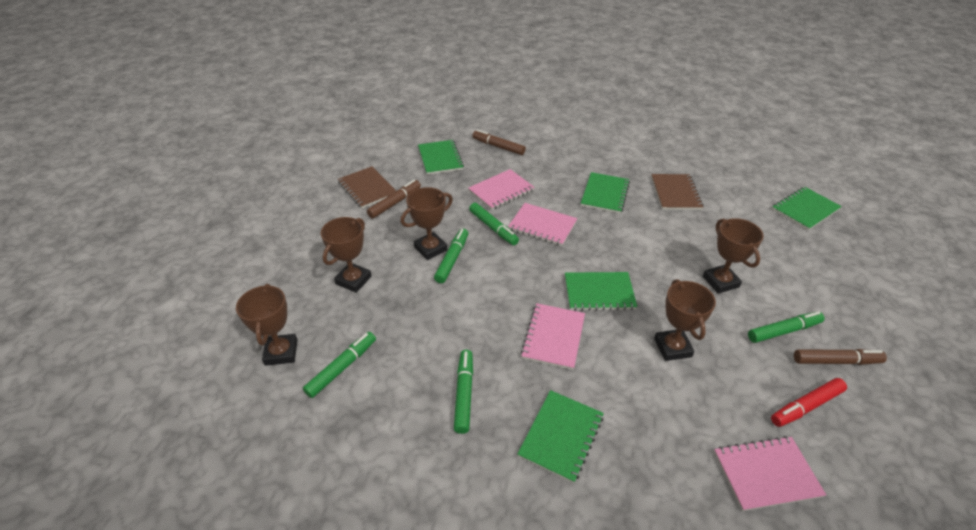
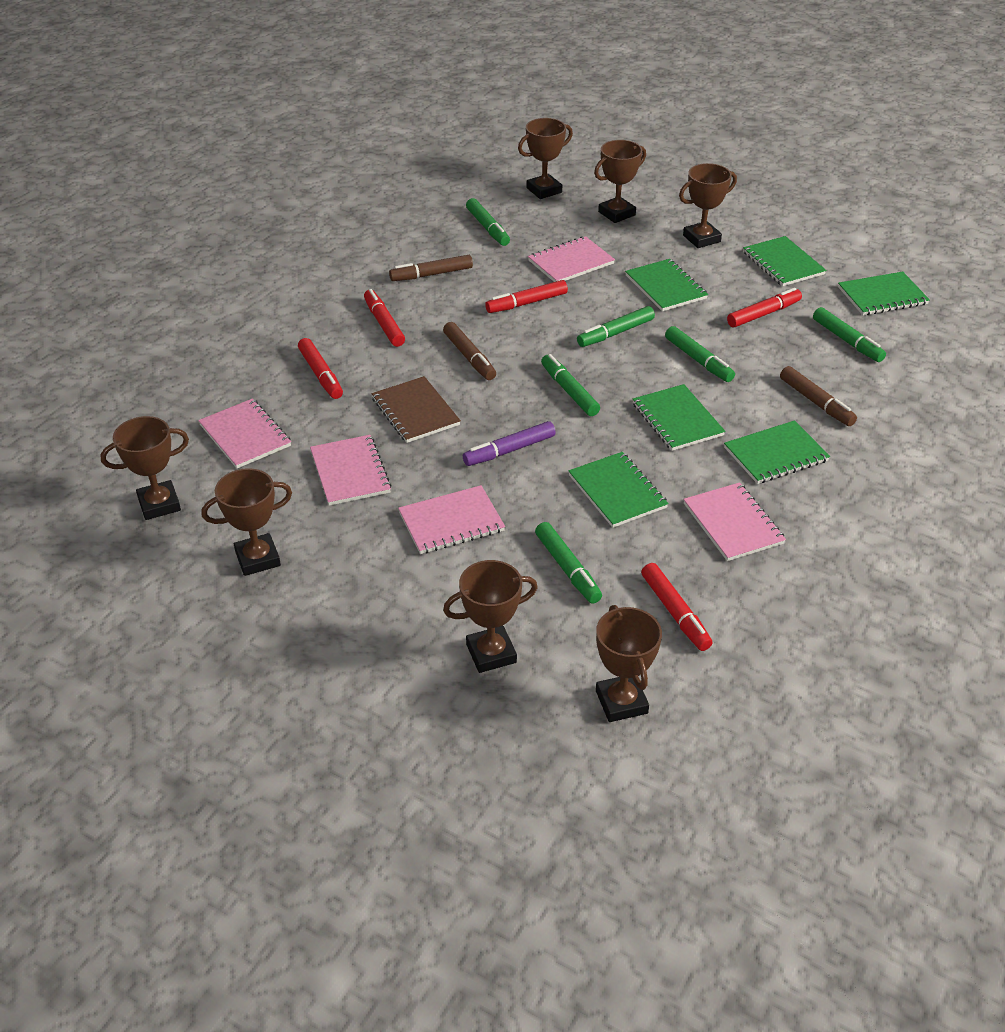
brown notebook: [337,166,396,209] [651,174,704,210] = 2 -> [372,376,461,443] = 1
brown trophy: [236,284,298,366] [321,217,371,293] [401,187,453,260] [654,279,716,361] [703,218,764,294] = 5 -> [100,416,189,520] [202,468,292,576] [443,560,538,673] [518,118,573,199] [594,140,646,223] [596,605,662,722] [679,163,737,248] = 7
green marker: [303,332,376,398] [434,229,468,283] [454,350,473,434] [469,203,519,245] [748,311,825,343] = 5 -> [466,198,510,246] [535,522,602,603] [541,354,600,416] [577,306,655,347] [665,326,735,382] [813,307,886,362] = 6
green notebook: [418,140,464,175] [518,390,604,483] [565,272,637,311] [581,172,630,214] [772,187,842,230] = 5 -> [568,452,669,528] [625,259,708,311] [633,384,725,451] [724,420,830,484] [743,236,826,286] [838,272,930,315] = 6
pink notebook: [468,169,535,210] [508,203,578,246] [521,303,585,370] [714,436,826,511] = 4 -> [198,399,291,468] [310,435,392,506] [398,485,505,554] [528,236,615,282] [683,482,786,561] = 5
purple marker: none = 0 -> [463,421,556,466] = 1
red marker: [771,378,847,427] = 1 -> [298,338,343,399] [364,289,405,347] [485,280,568,313] [641,563,713,651] [727,288,802,327] = 5

